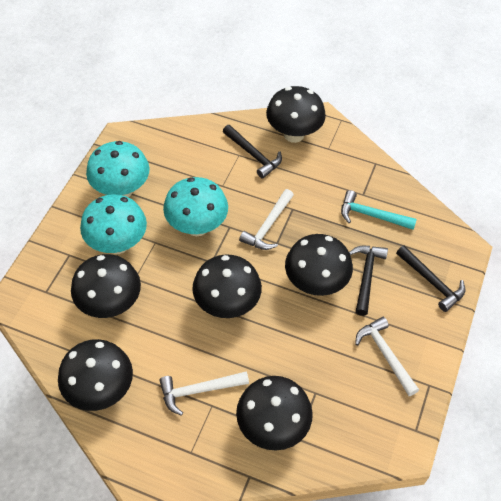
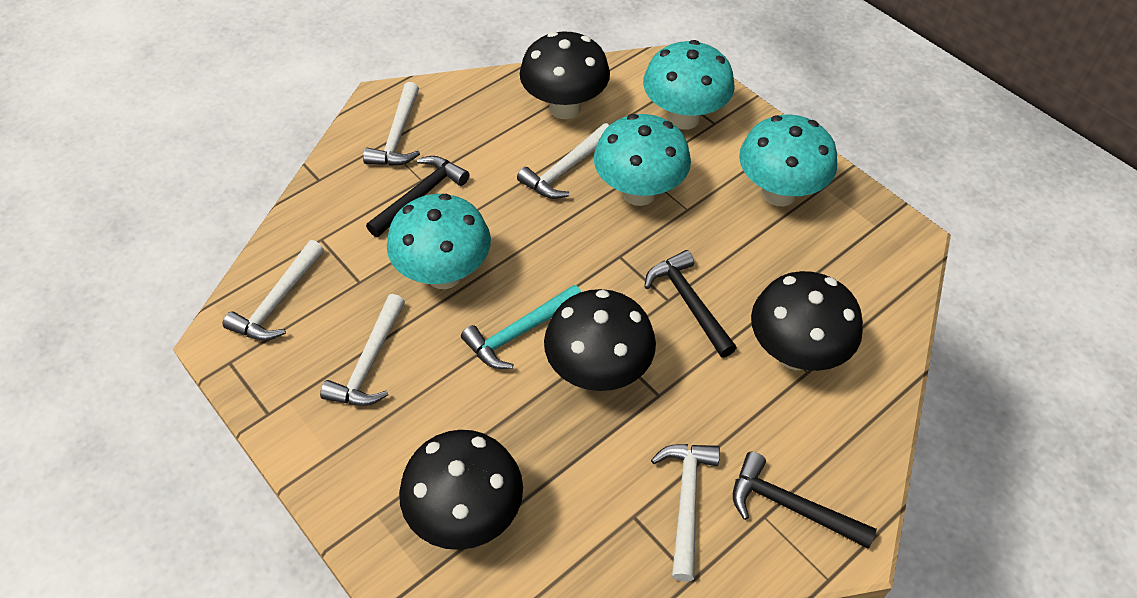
black mushroom: [58,339,133,411] [71,254,141,318] [192,255,262,318] [236,376,313,450] [266,86,326,143] [285,234,353,296] = 6 -> [399,430,523,550] [520,31,610,119] [544,289,656,391] [751,271,863,371] = 4
turquoise mushroom: [80,194,147,254] [86,141,150,197] [163,177,228,236] = 3 -> [387,194,491,289] [594,114,691,206] [643,40,735,130] [739,115,837,206] = 4
white hammer: [159,371,249,416] [239,189,294,250] [355,317,419,396] = 3 -> [223,240,324,341] [320,294,405,406] [363,82,420,166] [517,123,609,199] [651,444,720,582] = 5

